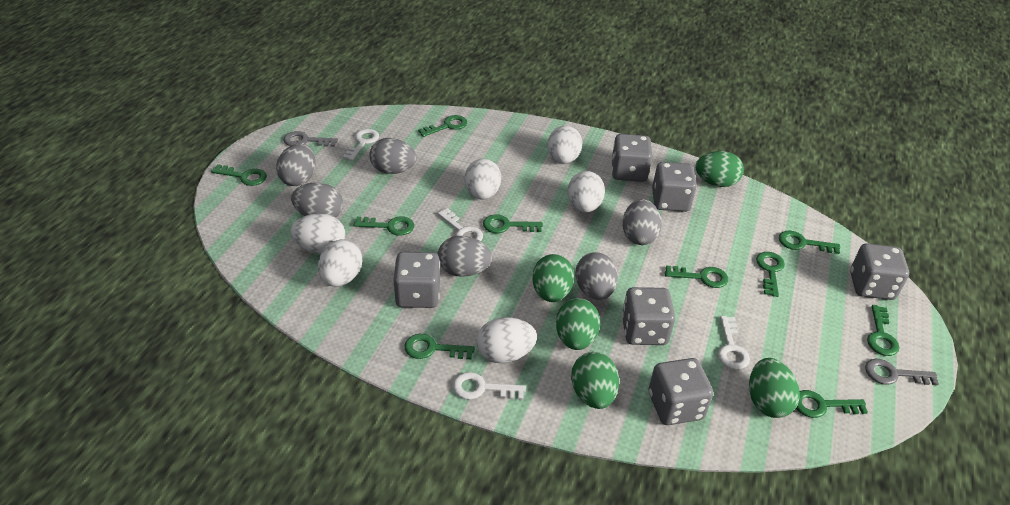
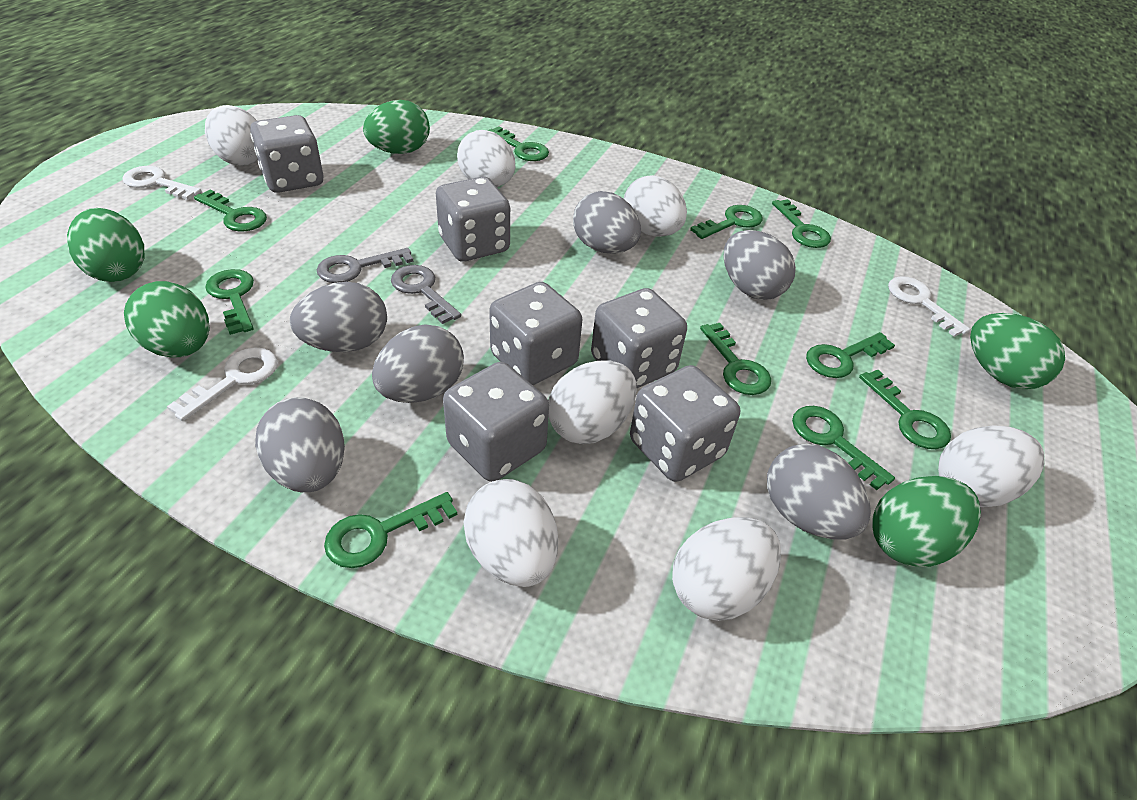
white egg: [291,214,345,254] [318,239,362,287] [465,159,501,200] [477,317,537,363] [547,126,582,164] [568,171,605,212] = 6 -> [205,105,258,166] [457,130,515,187] [464,479,558,587] [548,360,636,444] [623,175,687,237] [672,517,781,621] [938,425,1045,507] = 7
white key: [343,129,379,161] [437,208,483,241] [453,372,526,400] [718,316,750,370] = 4 -> [122,166,202,200] [167,348,278,421] [888,276,971,337] = 3

